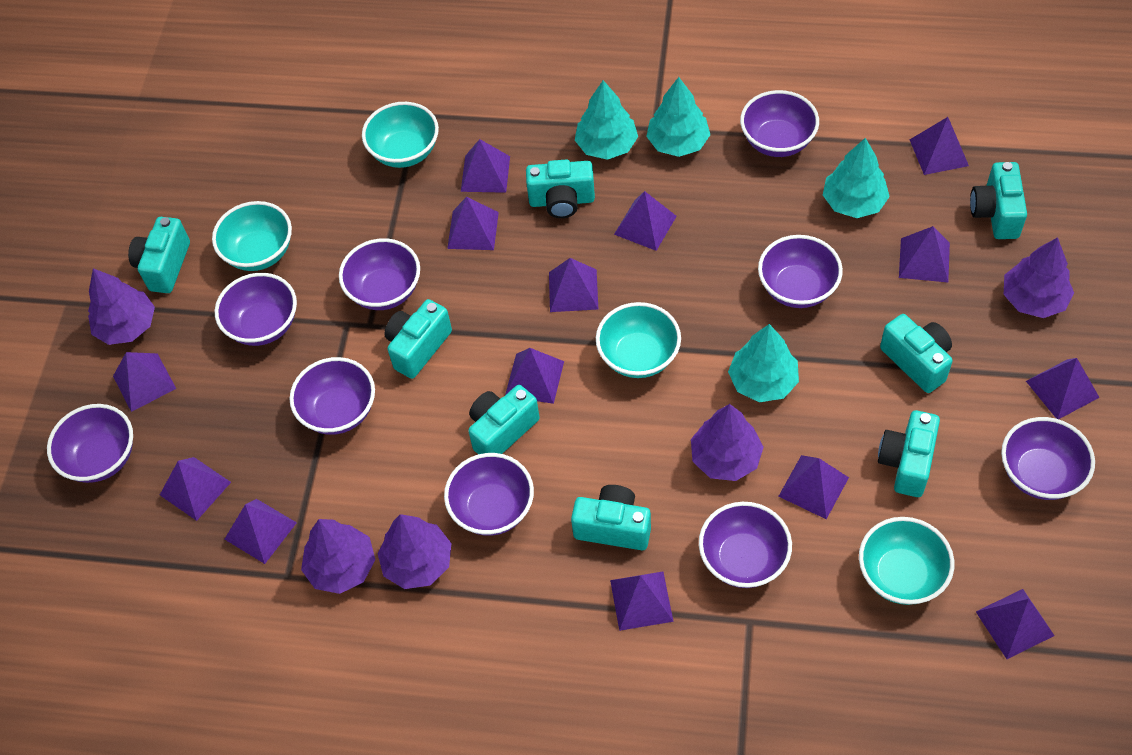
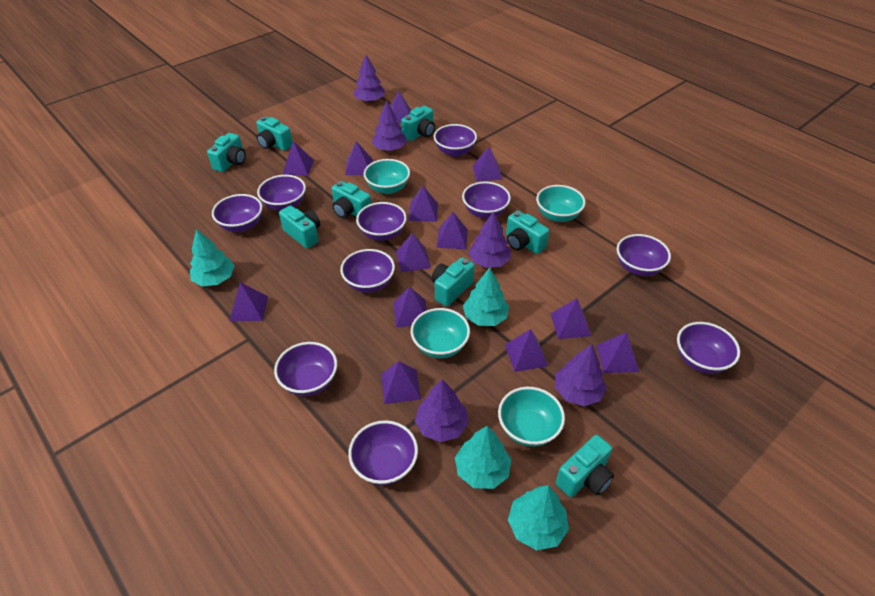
purple bowl: [47,404,133,483] [215,273,297,346] [290,357,375,435] [339,238,420,310] [444,453,534,536] [699,502,792,588] [740,90,819,157] [758,235,843,308] [1001,417,1095,500] = 9 -> [212,194,262,232] [257,175,306,211] [274,342,337,396] [340,249,395,293] [348,420,418,485] [356,202,407,241] [434,124,477,157] [462,181,511,219] [617,234,671,276] [677,322,740,374] = 10
purple pyramid: [113,352,176,412] [160,457,231,521] [225,499,297,564] [447,197,499,250] [461,139,510,193] [505,348,564,404] [549,258,598,312] [610,572,674,631] [614,191,677,251] [778,455,849,519] [899,226,950,282] [910,117,969,175] [976,589,1055,659] [1026,358,1100,419] = 14 -> [229,282,268,321] [283,141,314,176] [345,141,373,175] [381,361,421,404] [390,91,411,123] [393,287,427,328] [396,233,431,272] [408,186,438,222] [436,212,468,249] [473,146,503,181] [505,329,548,372] [550,298,591,339] [597,332,639,373] = 13

